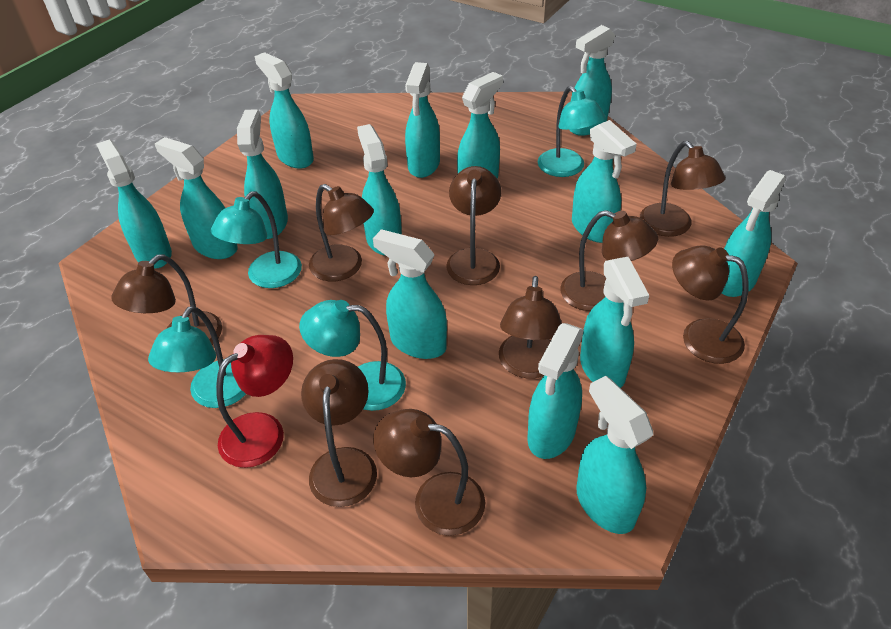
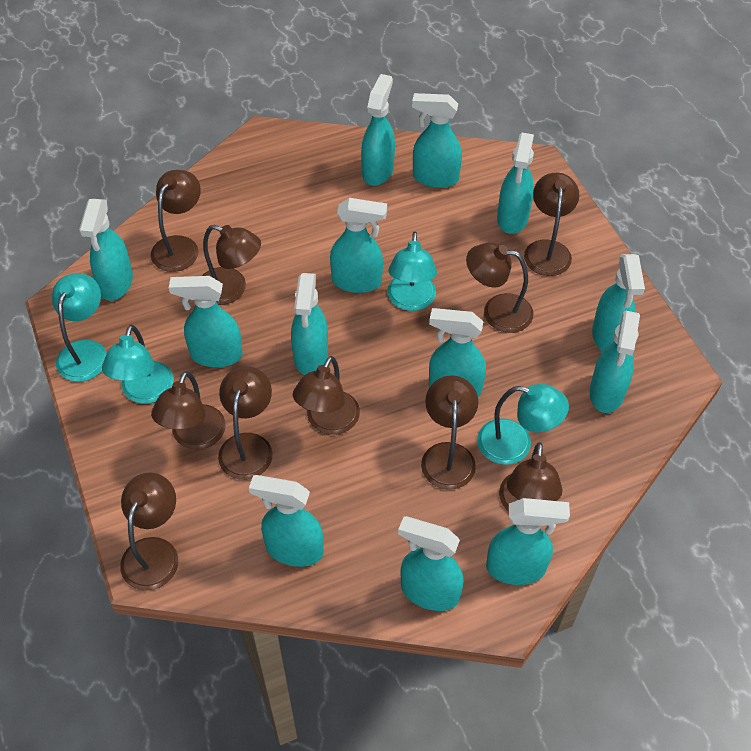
brown lamp: [111,254,222,345] [301,359,377,507] [309,184,374,282] [373,409,485,536] [446,166,501,285] [499,276,562,378] [560,210,658,311] [640,141,726,237] [672,246,748,364] = 9 -> [120,472,178,591] [151,170,201,272] [151,371,226,450] [202,225,261,305] [218,366,273,480] [293,356,360,435] [421,375,478,490] [466,243,533,333] [499,442,563,512] [524,173,579,276] = 10
red lamp: [216,335,293,468] = 1 -> none = 0
turquoise spray bottle: [96,139,172,269] [155,137,238,259] [237,109,288,239] [255,52,314,169] [357,124,402,256] [373,229,447,359] [405,62,440,178] [457,72,503,179] [527,323,584,459] [570,25,615,136] [572,120,637,243] [576,376,653,534] [580,257,649,388] [722,170,786,297] = 14 -> [79,199,133,301] [169,276,242,367] [249,475,324,567] [291,273,328,375] [330,198,387,293] [361,74,395,186] [398,516,464,611] [412,93,462,188] [429,308,486,397] [486,498,570,585] [497,133,534,234] [589,311,640,413] [592,254,645,351] = 13

